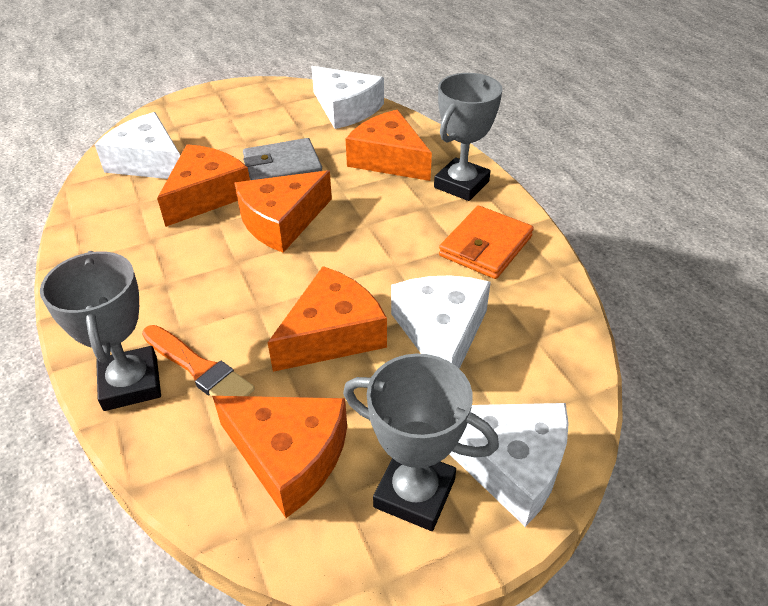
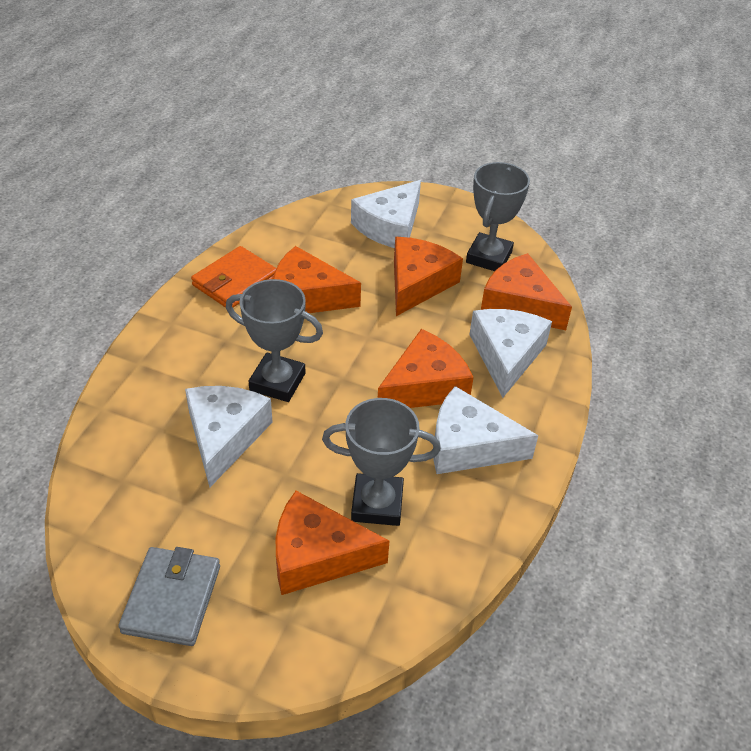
orange brush: [142,325,255,396] = 1 -> none = 0

